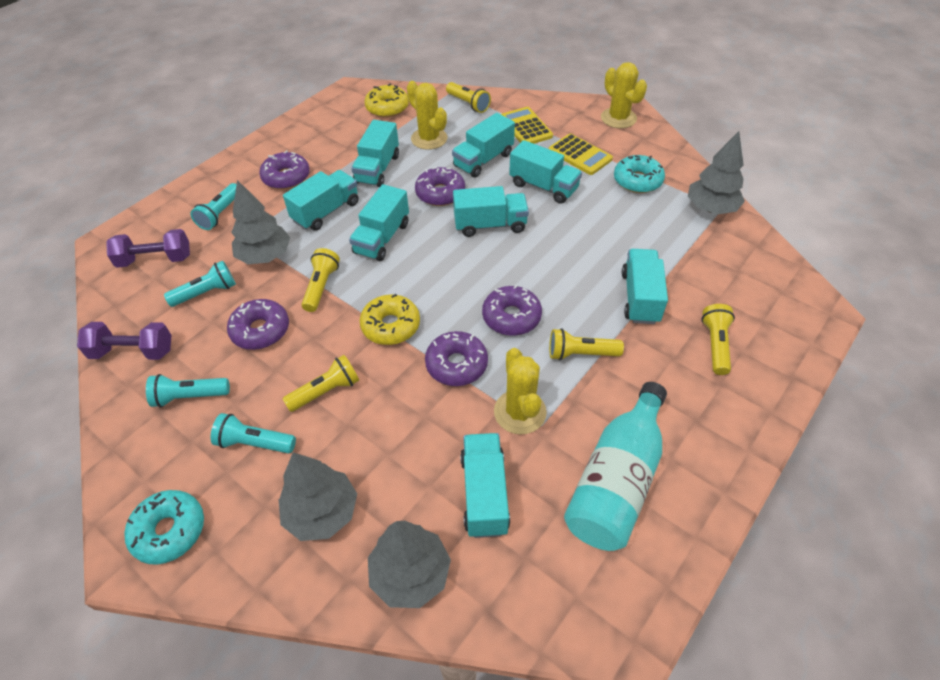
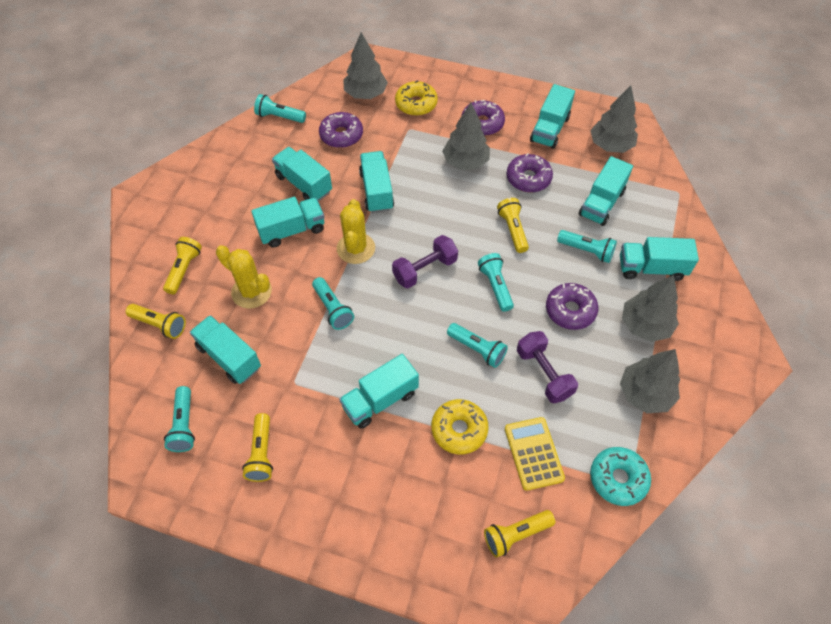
grey tree: [231,180,290,264] [279,452,357,541] [368,521,451,608] [688,131,745,214] = 4 -> [343,32,388,99] [442,103,490,170] [590,85,638,153] [620,349,680,413] [622,275,679,342] = 5
purple donut: [227,299,289,350] [259,150,310,190] [415,167,465,206] [425,331,488,386] [482,285,542,336] = 5 -> [319,112,363,148] [462,100,505,136] [506,153,553,193] [546,283,598,330] = 4
turquoise bottle: [564,382,667,551] = 1 -> none = 0
turquoise donut: [124,490,204,565] [614,155,665,193] = 2 -> [590,447,651,506] = 1
turquoise flashlight: [146,374,230,408] [164,261,236,307] [191,183,236,230] [211,413,296,453] = 4 -> [164,386,195,452] [254,94,306,123] [312,277,354,330] [447,323,508,368] [478,253,514,312] [557,230,617,263] = 6
yellow cactus: [407,81,448,150] [494,348,547,435] [601,62,647,128] = 3 -> [216,245,272,309] [337,199,375,264] = 2
yellow calculator: [501,107,553,144] [549,134,613,175] = 2 -> [505,417,565,491] = 1

